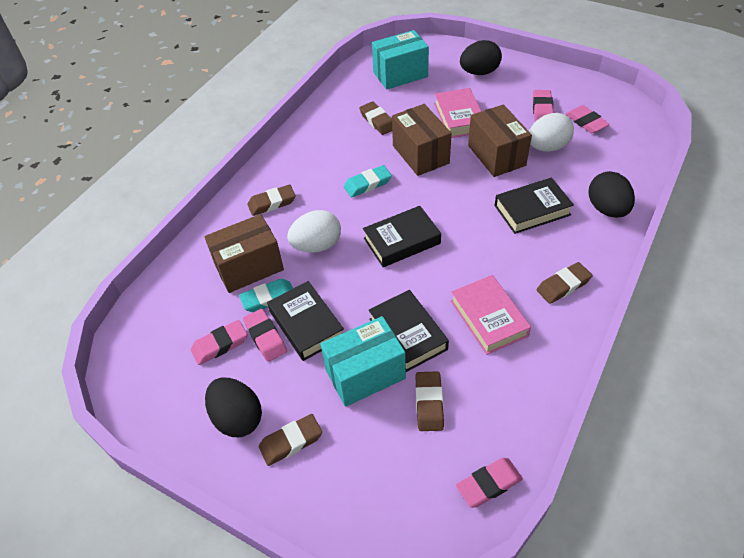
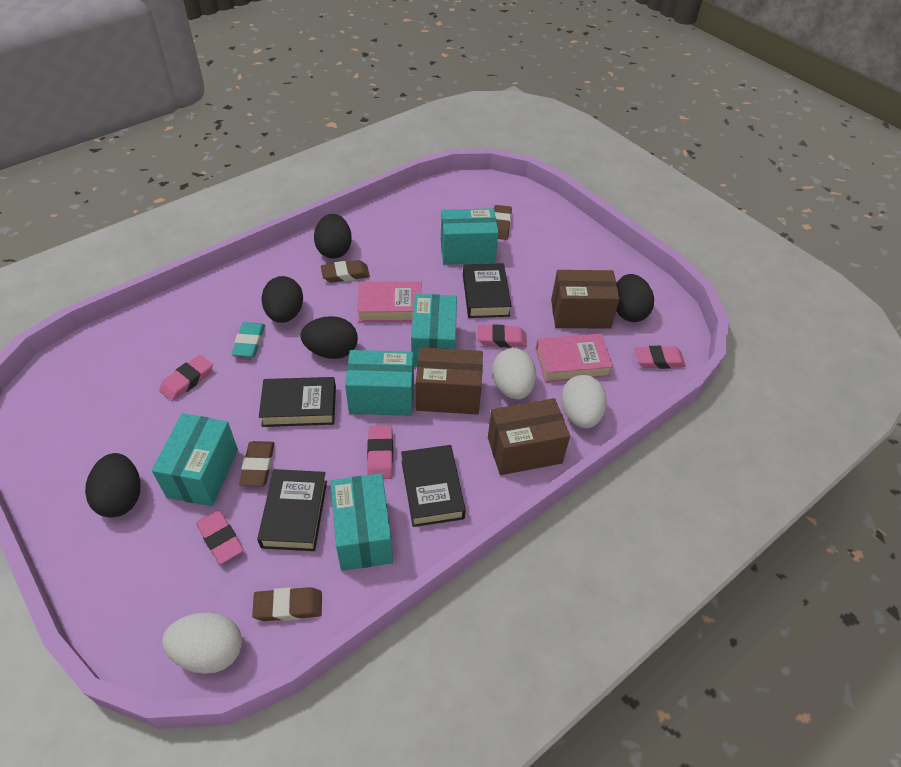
black egg: [205,378,262,437] [460,40,502,75] [588,171,635,218] = 3 -> [85,453,140,518] [261,276,303,323] [300,316,358,359] [314,214,352,259] [616,274,654,322] = 5
brown eraser: [247,185,296,216] [259,414,322,466] [359,101,392,135] [416,372,444,431] [536,262,593,304] = 5 -> [239,441,275,486] [252,587,322,621] [321,260,370,283] [494,205,512,240] = 4
turquoise box: [320,316,406,407] [372,30,429,90] = 2 -> [152,413,238,506] [331,474,393,571] [345,350,414,416] [411,294,457,368] [441,208,499,265] = 5
turquoise eraser: [239,279,293,312] [344,165,392,197] = 2 -> [231,322,265,357] = 1
white egg: [287,210,341,253] [529,113,574,152] = 2 -> [162,612,242,674] [492,348,536,399] [561,375,607,428] = 3

